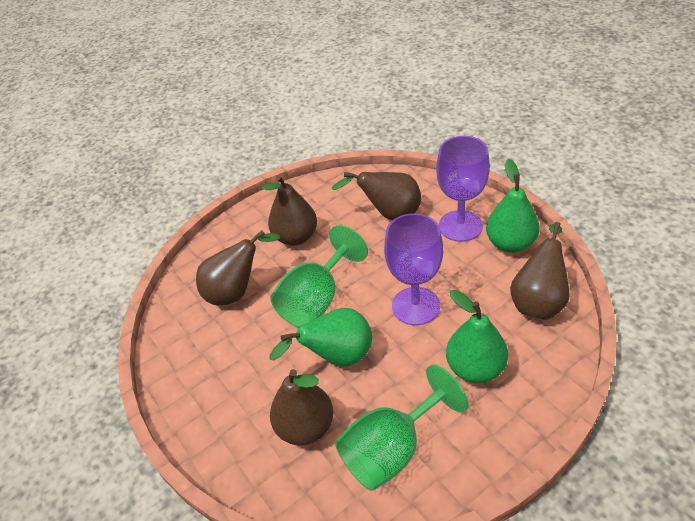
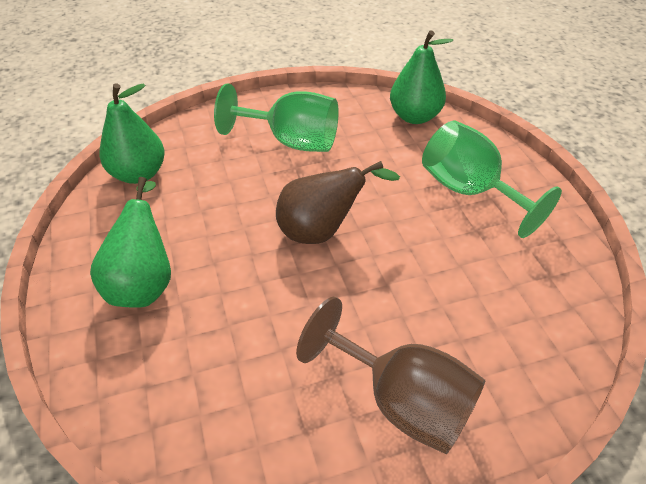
brown goblet: none = 0 -> [296,297,485,454] = 1
brown pear: [196,230,280,305] [261,175,317,246] [270,369,333,446] [331,172,421,220] [510,222,570,320] = 5 -> [276,161,400,244] = 1
purple goblet: [384,213,443,325] [436,136,490,242] = 2 -> none = 0

